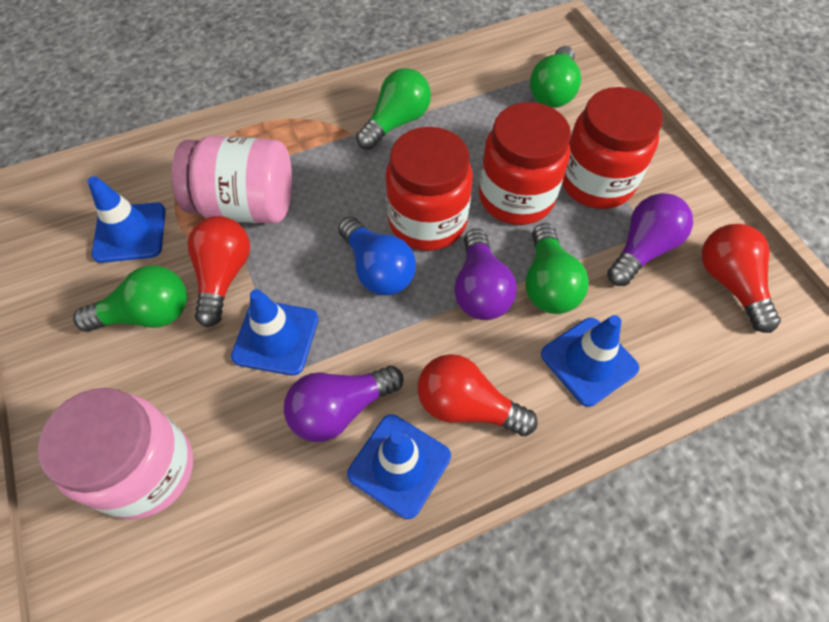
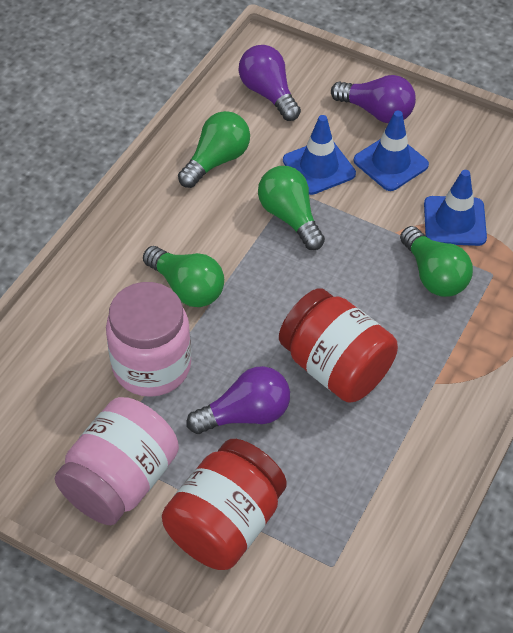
blue light bulb: [338,217,416,295] = 1 -> none = 0
blue traffic cone: [88,176,166,263] [231,289,318,376] [347,415,451,519] [541,315,639,407] = 4 -> [283,115,356,195] [354,111,429,191] [424,170,487,246] = 3
red jar: [385,127,473,251] [479,102,571,225] [562,87,663,209] = 3 -> [162,439,287,570] [279,288,398,402] = 2
red light bulb: [187,216,250,327] [418,354,538,436] [702,224,781,333] = 3 -> none = 0

